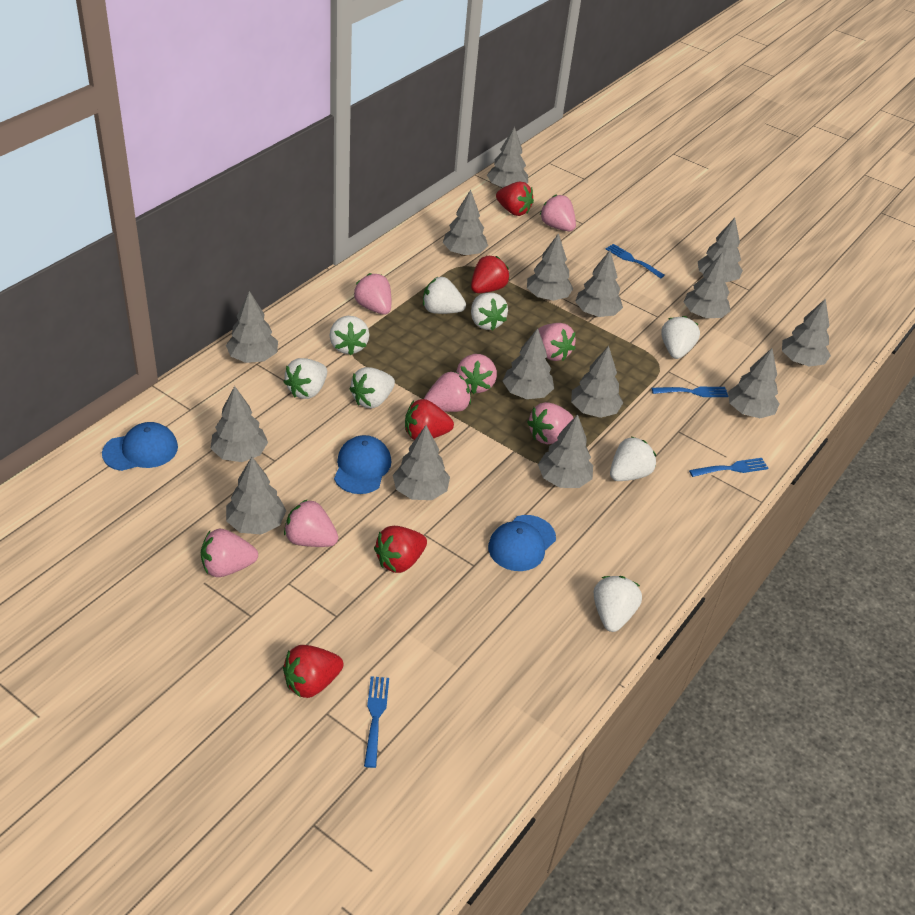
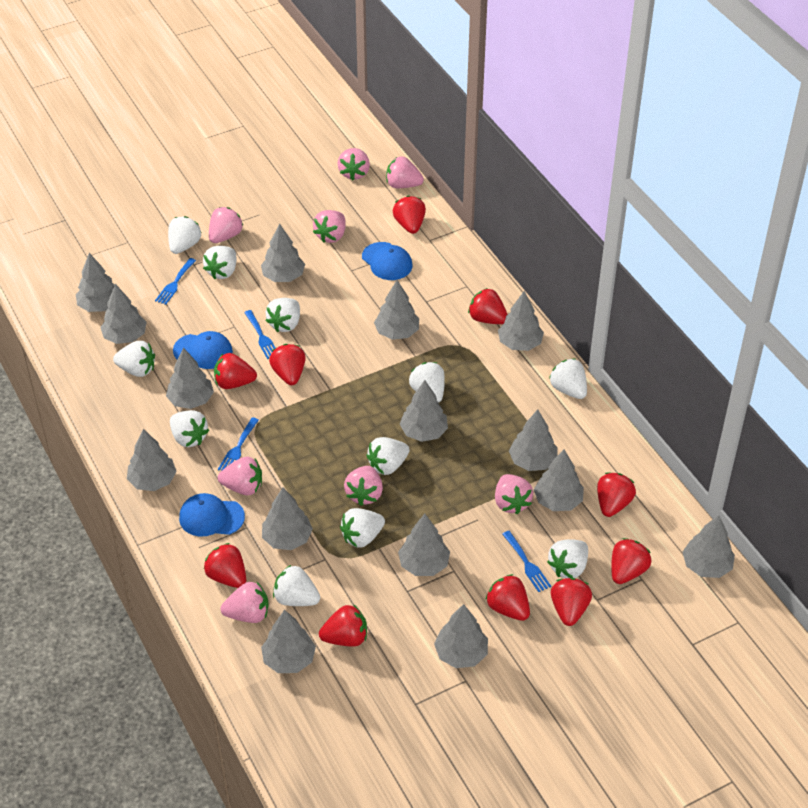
red strawberry: [283,645,344,698] [374,526,427,573] [405,399,454,440] [471,256,509,293] [496,182,534,216] = 5 -> [204,543,246,588] [214,353,257,389] [269,344,306,385] [319,604,367,647] [393,196,426,234] [468,288,508,324] [486,574,530,621] [551,578,592,626] [597,473,636,517] [611,538,651,584] = 10
white strawberry: [284,358,327,399] [330,316,369,355] [350,367,395,409] [423,277,466,314] [471,293,508,331] [594,576,642,632] [610,437,656,481] [661,316,700,359] = 8 -> [113,341,155,377] [168,216,202,254] [170,410,209,447] [203,246,237,279] [266,298,300,332] [273,565,320,606] [340,508,385,547] [366,437,410,475] [409,362,445,403] [547,539,588,578] [549,358,587,399] = 11

